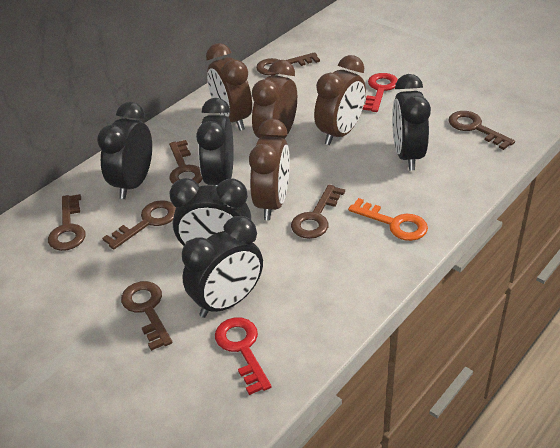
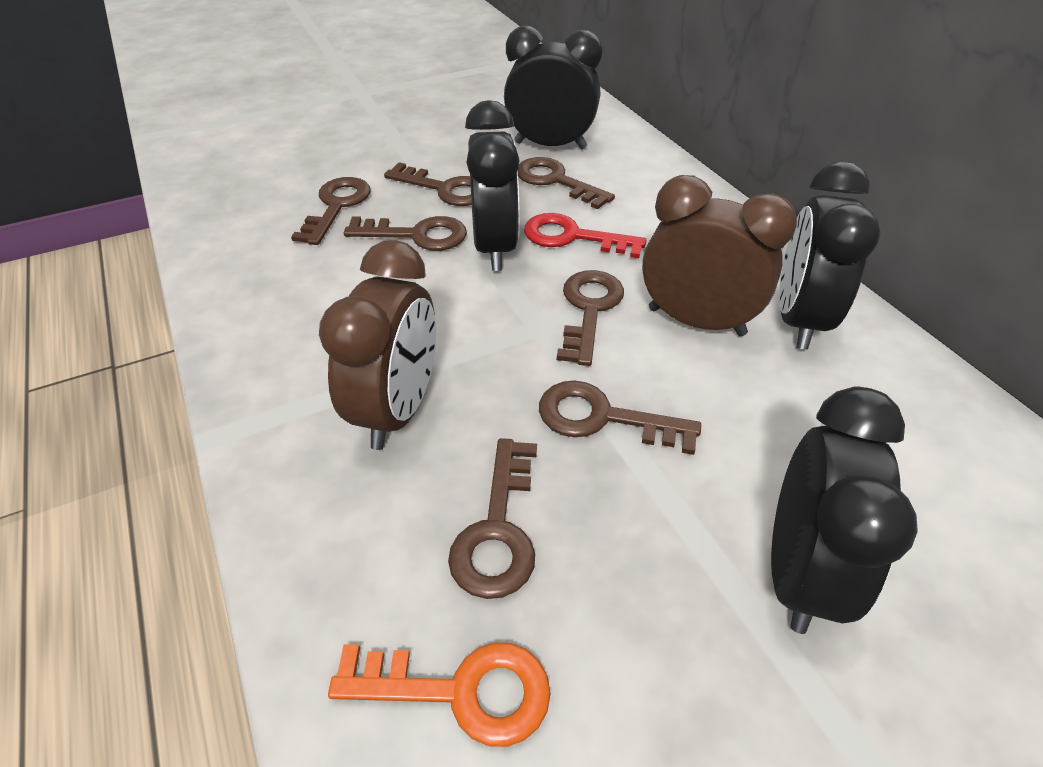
black clock: [97,102,152,199] [170,178,251,246] [182,216,263,318] [196,98,234,186] [392,74,431,170] = 5 -> [465,100,520,271] [504,26,603,149] [771,386,918,634] [779,161,881,350] = 4
brown clock: [206,43,252,131] [249,119,290,220] [252,60,297,139] [314,55,366,145] = 4 -> [319,240,436,450] [642,175,797,336] = 2
red key: [215,317,272,395] [362,73,398,112] = 2 -> [524,213,646,258] = 1

